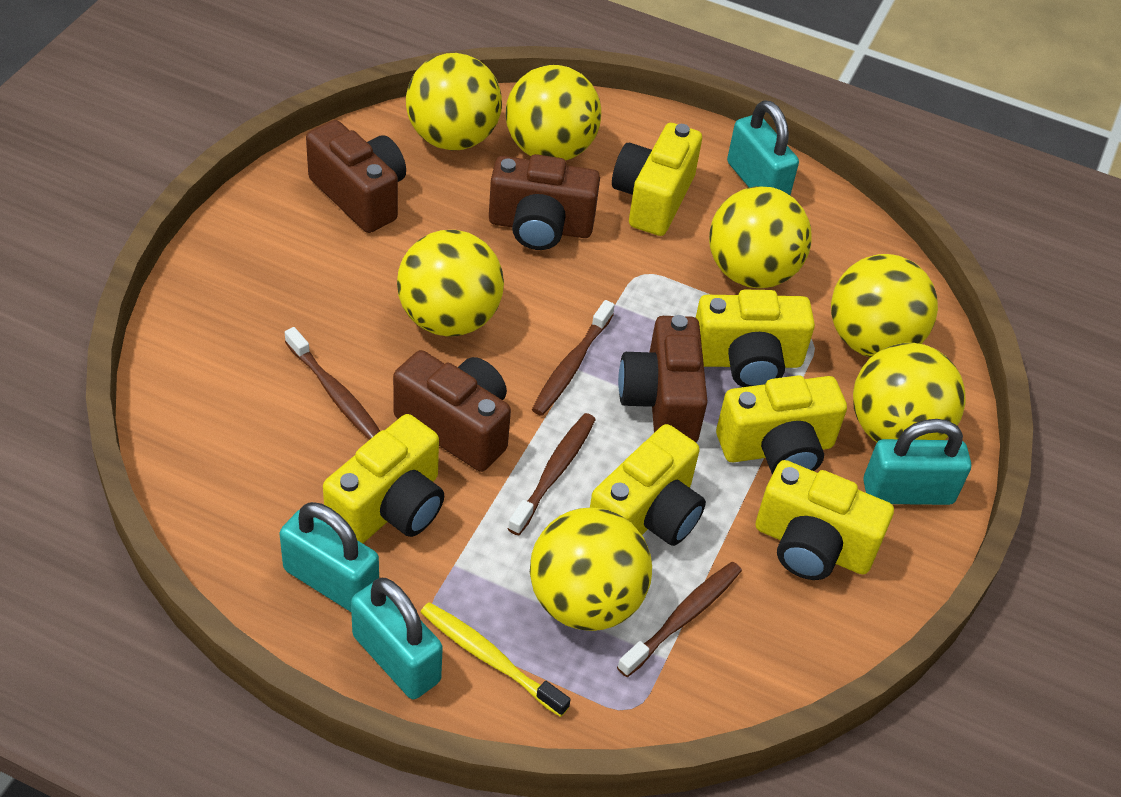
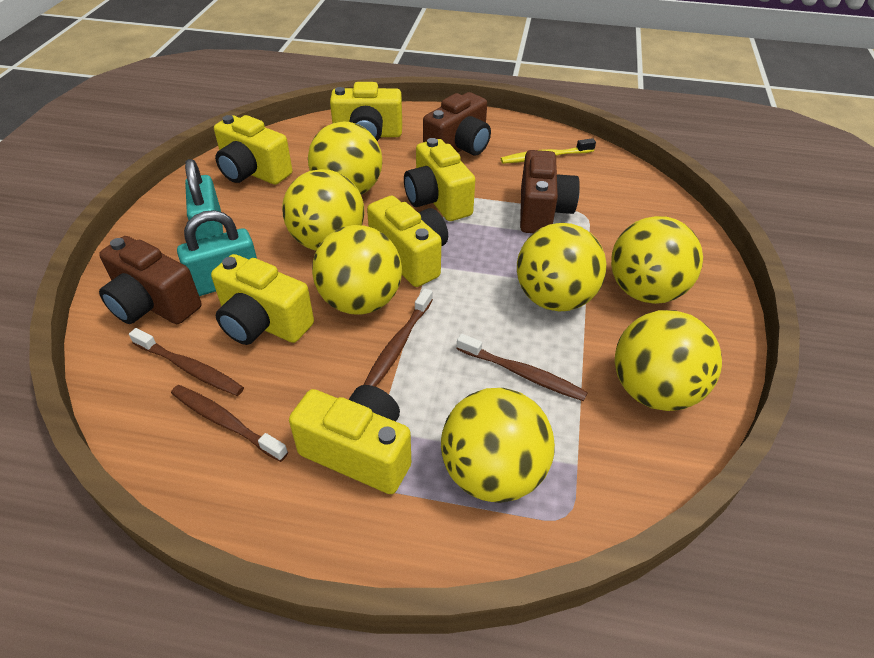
brown camera: [306,120,406,233] [393,350,511,472] [489,154,600,250] [618,315,708,442] = 4 -> [99,236,201,324] [423,92,491,155] [520,150,580,233] = 3
turquoise padlock: [280,502,379,612] [351,578,443,699] [727,100,799,195] [863,419,971,505] = 4 -> [177,210,257,296] [185,159,223,240] = 2

